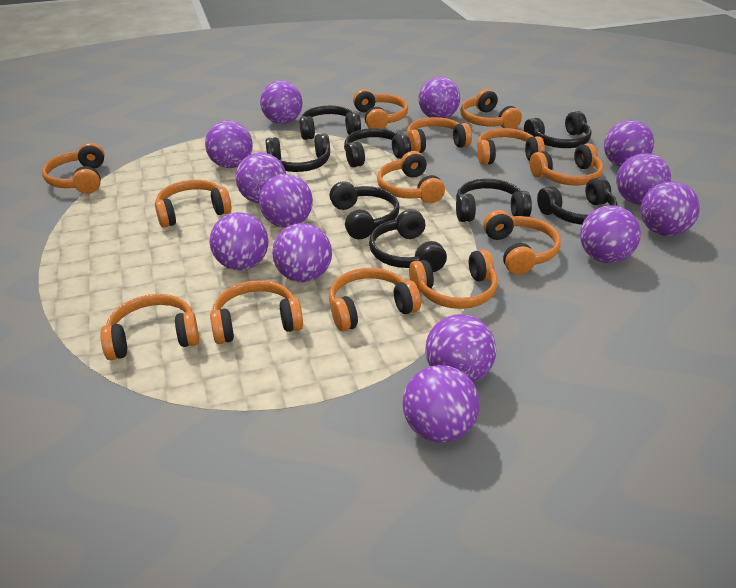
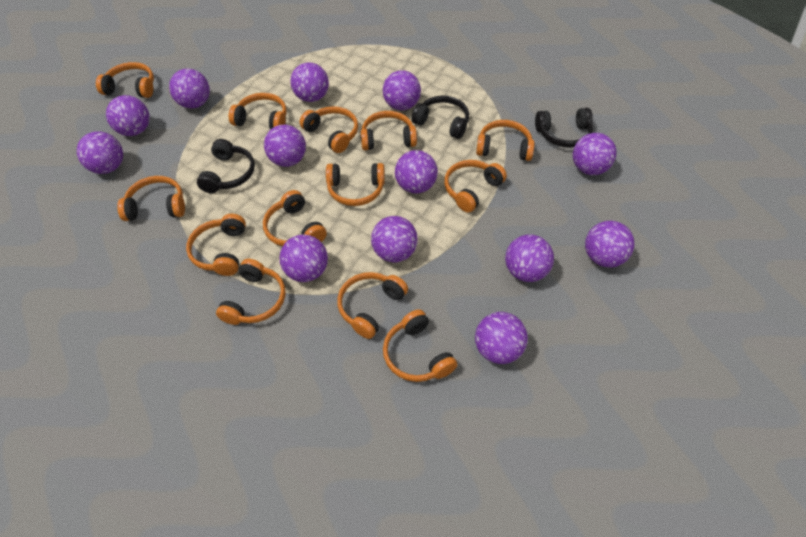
black headphones: [265,133,330,172] [299,106,361,140] [330,181,399,239] [344,128,411,167] [369,209,447,272] [456,179,532,222] [524,111,591,148] [537,177,617,225] = 8 -> [197,139,255,193] [411,96,469,139] [535,108,593,147] = 3

